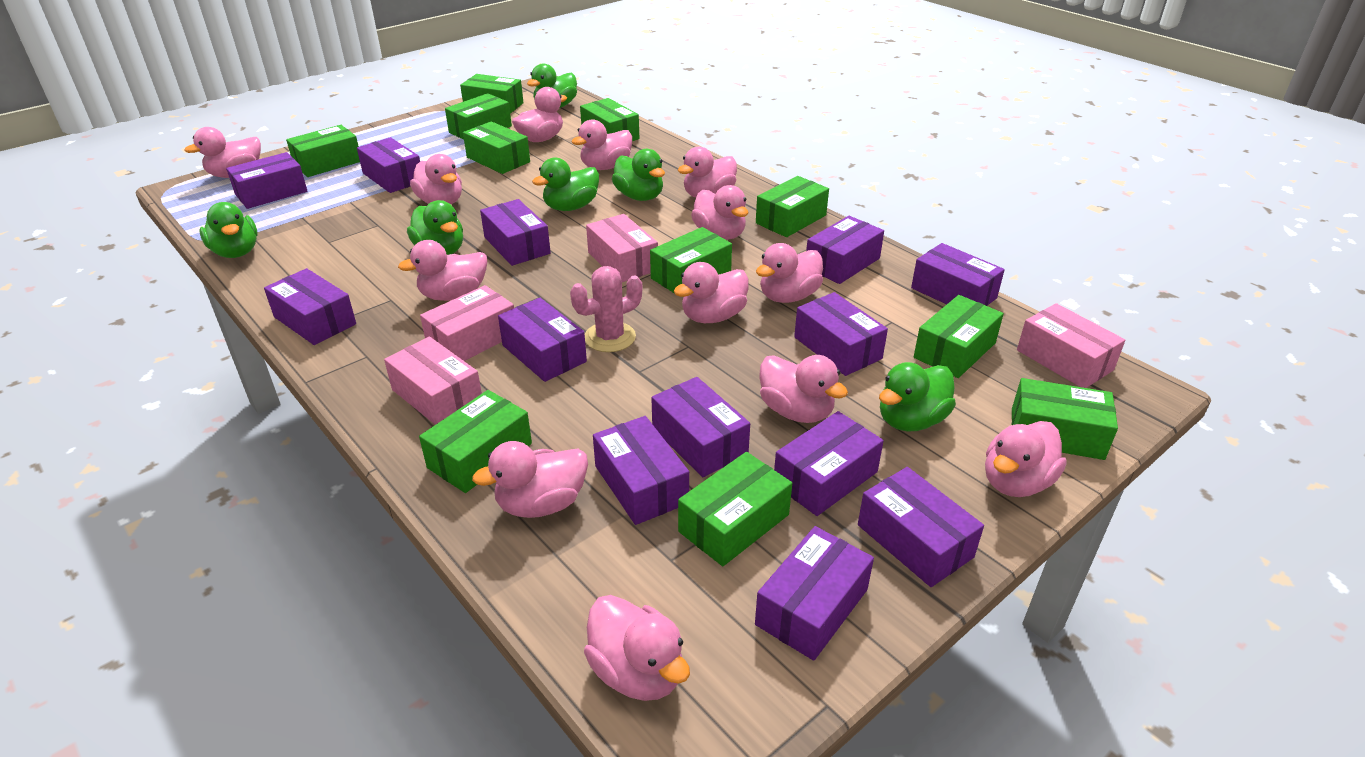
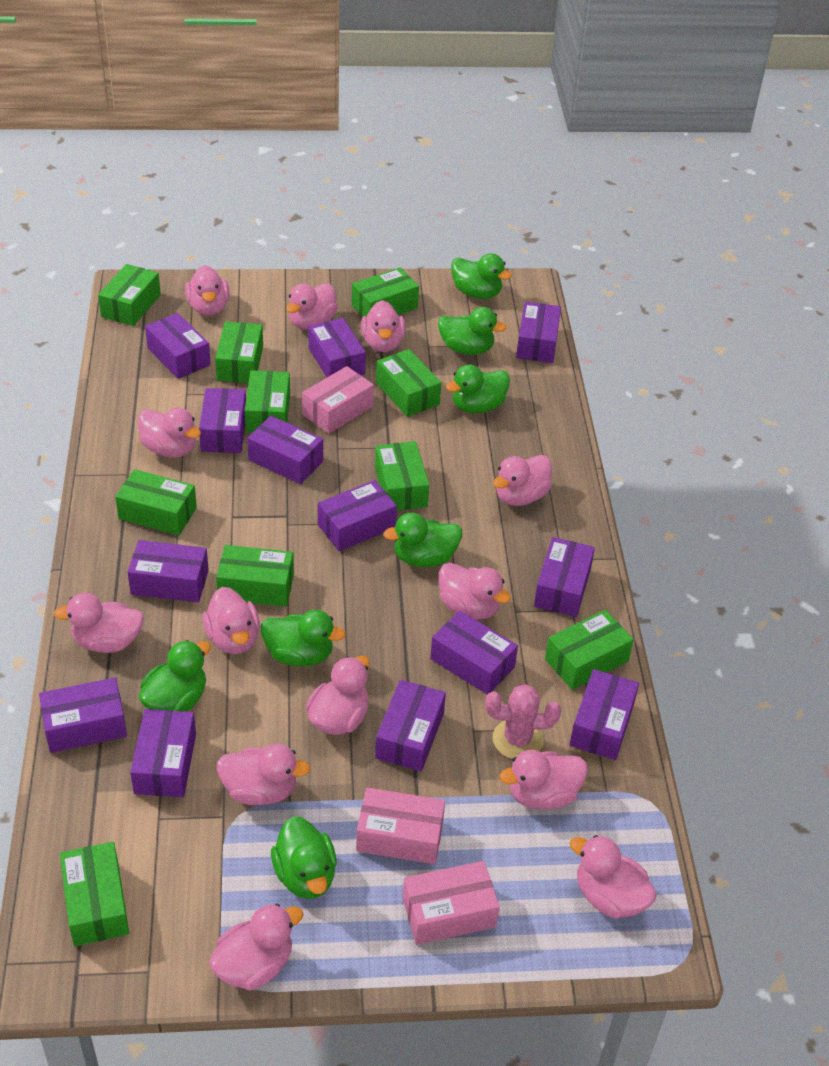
green box: [286,125,360,177] [419,390,532,493] [445,93,512,140] [460,74,524,114] [463,121,530,174] [580,98,639,141] [650,227,732,297] [678,452,792,566] [756,176,829,237] [914,295,1004,378] [1012,378,1118,460] = 11 -> [60,842,129,946] [98,264,161,326] [115,469,197,536] [215,321,263,383] [216,545,294,607] [245,370,290,433] [352,268,419,317] [375,441,429,511] [376,349,441,417] [545,610,634,690] = 10
green duck: [199,202,258,258] [407,200,463,255] [527,63,577,108] [532,157,599,211] [612,149,665,201] [879,362,956,431] = 6 -> [139,640,211,712] [261,610,345,667] [271,816,337,899] [383,513,462,567] [438,307,506,355] [446,364,510,414] [451,253,512,299] = 7
pink box: [384,337,482,425] [420,285,514,361] [586,214,658,282] [1017,303,1125,388] = 4 -> [302,366,374,434] [356,787,445,864] [403,861,500,945] = 3

